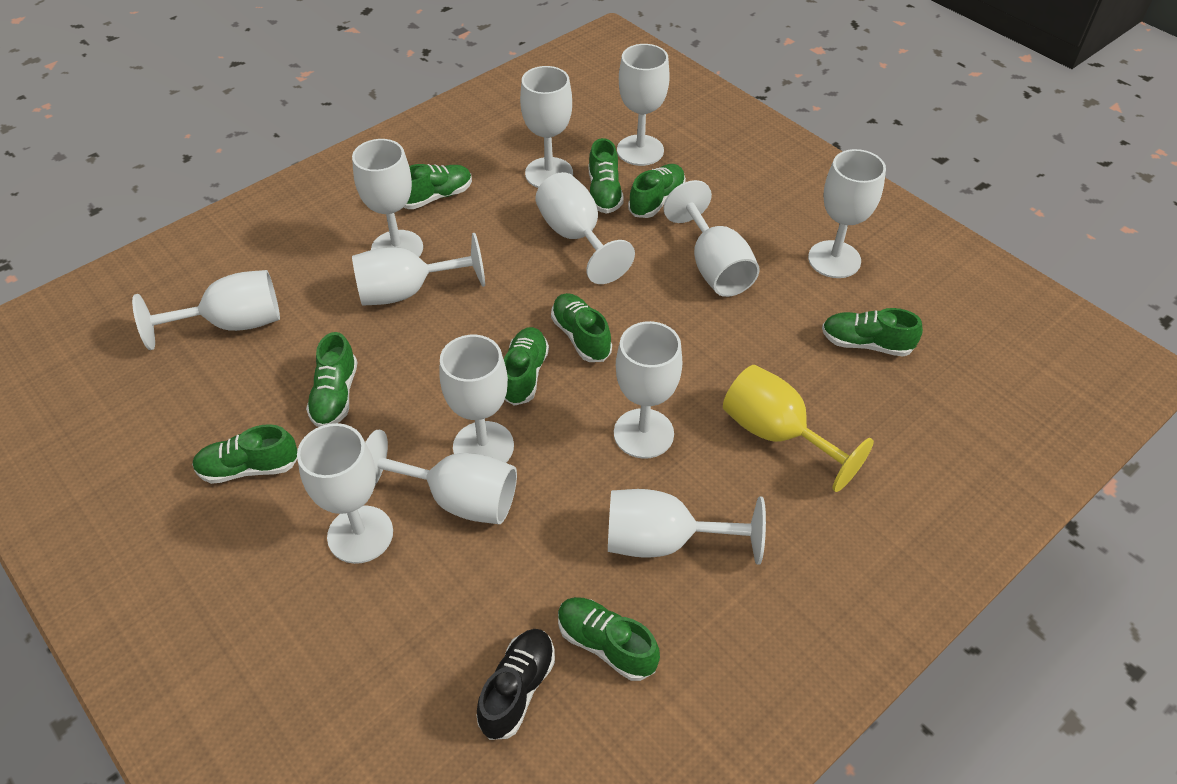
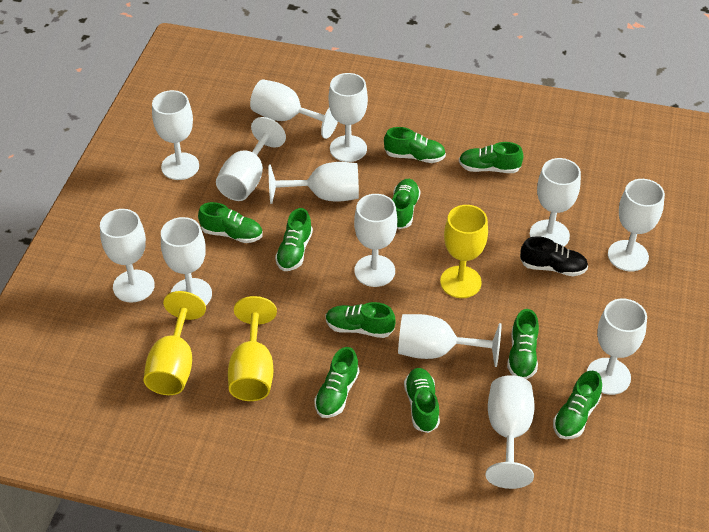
green shoe: [192,424,297,484] [306,332,357,427] [404,164,472,209] [504,327,549,406] [551,293,612,362] [558,597,660,681] [589,138,624,214] [628,164,686,218] [822,308,923,356] = 9 -> [198,202,263,243] [275,208,313,271] [314,347,359,418] [326,302,396,338] [384,127,446,163] [392,179,421,229] [404,368,440,433] [459,142,524,173] [507,309,539,379] [553,371,602,439] = 10
yellow goblet: [723,365,874,492] = 1 -> [144,291,206,395] [228,296,277,401] [440,205,488,298] = 3

